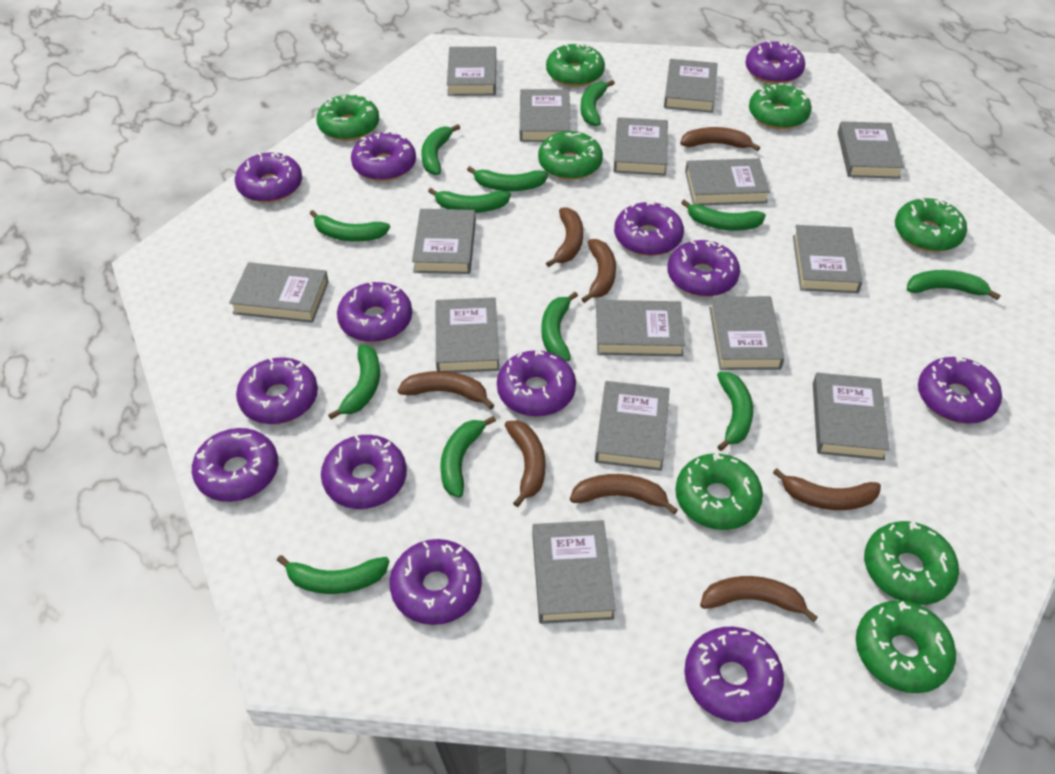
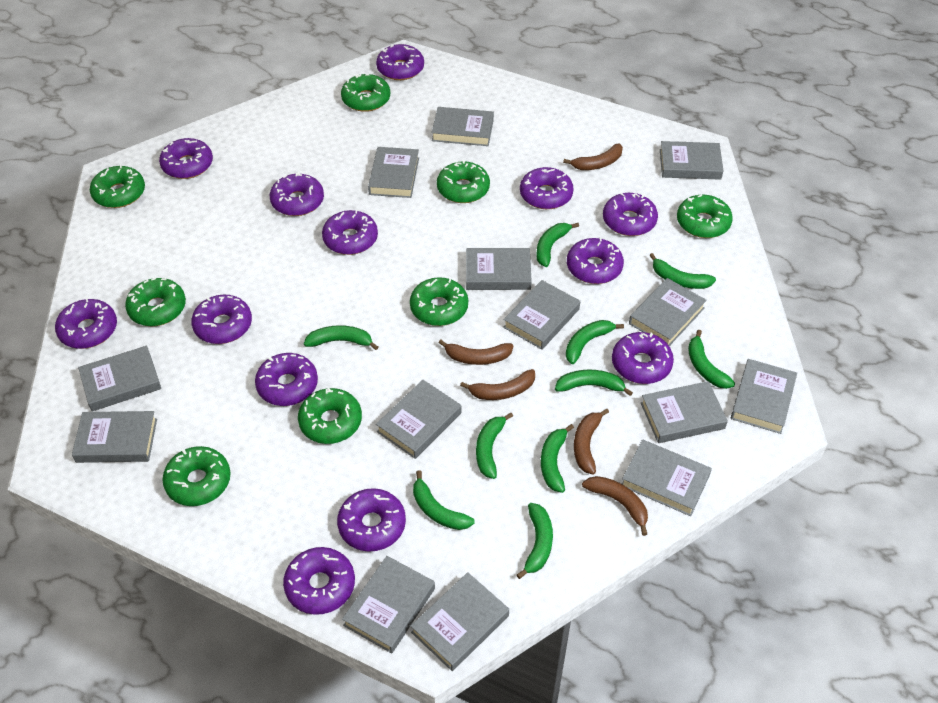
brown banana: [398,371,494,410] [505,420,546,507] [546,207,583,267] [570,474,678,514] [582,239,616,303] [680,127,760,151] [700,576,818,622] [773,468,881,510] = 8 -> [438,340,514,365] [460,369,535,400] [563,143,623,170] [574,409,609,474] [582,476,648,536] = 5
green banana: [277,555,389,594] [310,210,390,242] [328,345,380,420] [421,124,460,175] [428,188,511,213] [440,416,496,498] [467,166,548,191] [541,292,578,361] [580,80,615,126] [681,199,766,231] [717,372,753,451] [907,270,1000,300] = 12 -> [304,325,378,350] [413,470,475,530] [476,413,513,479] [517,503,553,579] [536,223,579,267] [541,424,574,493] [555,370,633,396] [566,320,624,364] [649,253,716,289] [688,330,735,389] = 10
grey book: [229,262,329,323] [412,209,476,274] [436,297,499,373] [447,47,496,96] [520,89,571,142] [532,520,616,624] [595,381,670,471] [596,300,685,357] [614,117,668,175] [664,59,718,113] [685,158,770,205] [709,296,785,370] [793,225,863,293] [813,373,890,460] [838,121,904,179] = 15 -> [72,411,157,463] [78,346,161,411] [342,556,435,653] [368,147,419,198] [376,380,461,459] [411,572,509,671] [431,107,494,146] [466,248,532,290] [503,280,580,349] [622,440,712,516] [629,278,707,346] [641,381,728,443] [660,141,723,180] [731,359,797,434] = 14

